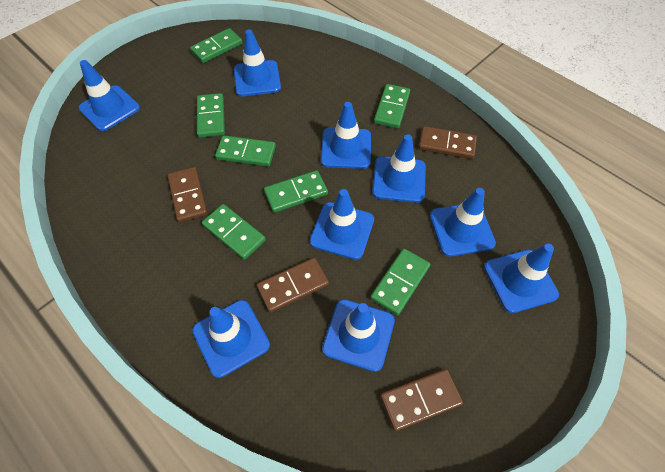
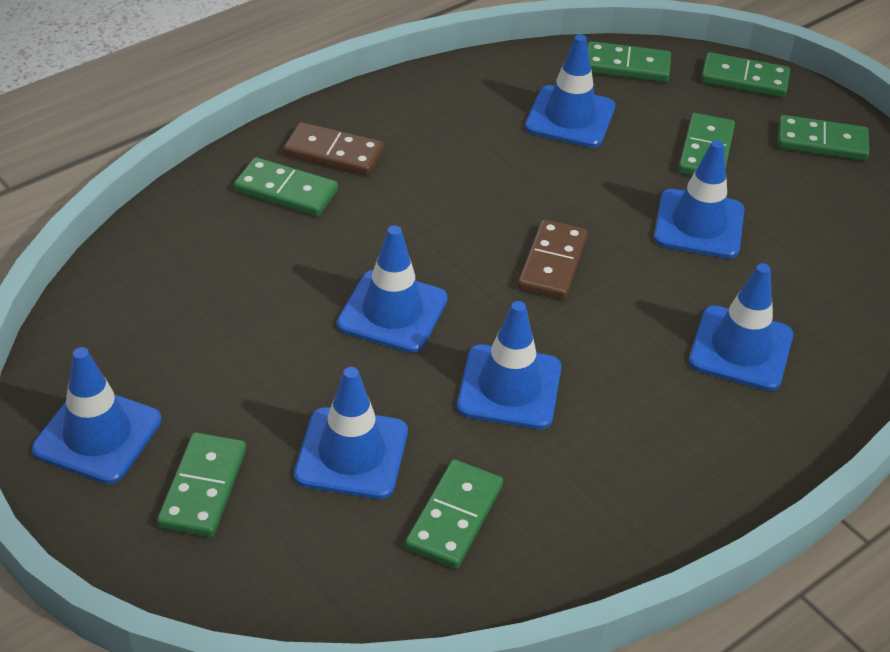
blue traffic cone: [79,60,140,131] [192,300,270,378] [234,29,281,97] [310,189,374,260] [321,102,371,169] [322,299,395,372] [372,134,426,203] [430,188,496,257] [484,244,559,313] = 9 -> [32,347,162,484] [294,367,408,499] [337,225,448,353] [457,301,562,429] [525,34,615,148] [654,140,745,259] [689,263,793,391] = 7
brown domino: [168,167,208,223] [257,258,329,313] [380,369,463,431] [418,126,477,159] = 4 -> [283,122,384,176] [518,219,588,300] = 2

